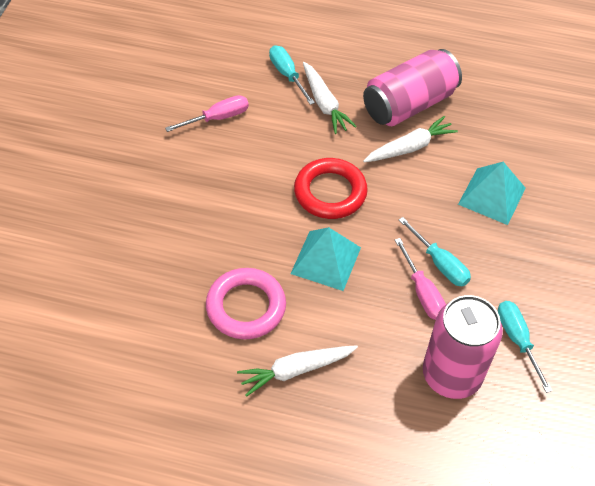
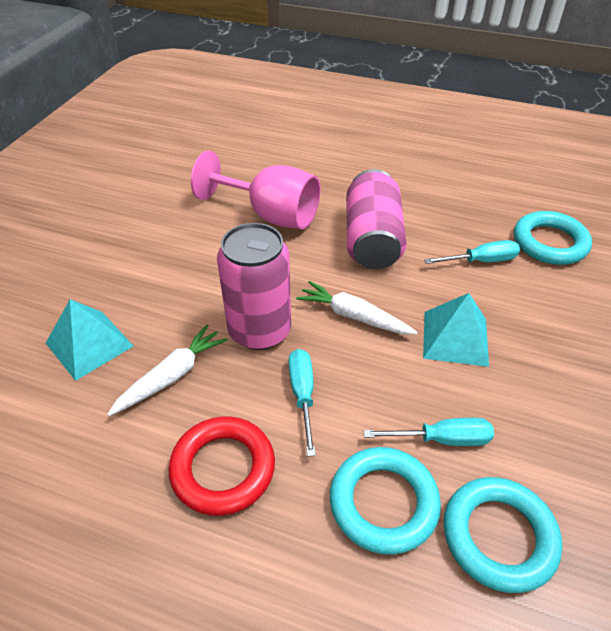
pink goblet: none = 0 -> [191,151,320,229] = 1
pink ring: [206,268,286,339] = 1 -> none = 0
pink screwdriver: [165,95,249,132] [395,238,446,320] = 2 -> none = 0
turquoise ring: none = 0 -> [330,447,441,555] [444,477,562,593] [514,211,592,265] = 3
white carrot: [237,345,358,397] [303,62,357,134] [363,116,458,162] = 3 -> [107,325,227,416] [296,281,417,334] = 2

